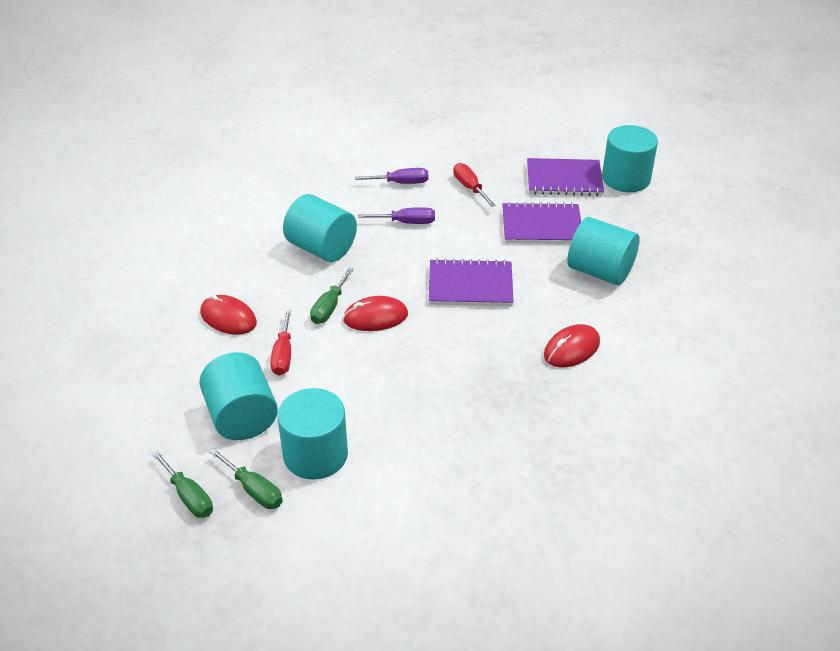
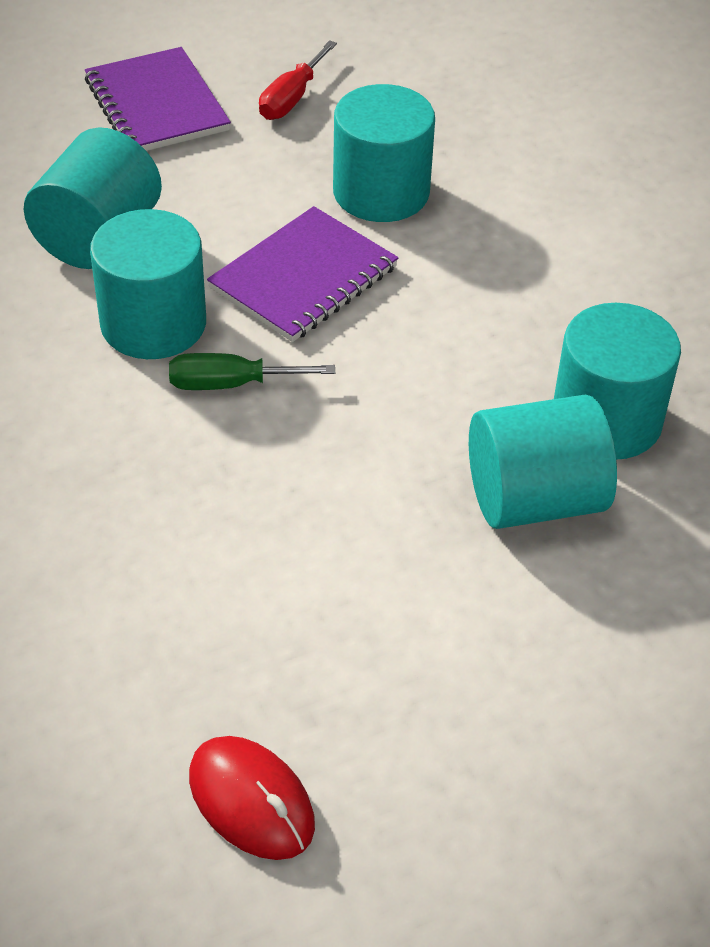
green screwdriver: [152,450,213,518] [210,448,283,509] [310,268,354,324] = 3 -> [169,353,335,390] = 1
purple notebook: [429,259,514,306] [502,202,581,244] [527,158,604,196] = 3 -> [85,47,231,151] [207,206,398,342] = 2
purple screwdriver: [355,168,428,184] [358,207,435,224] = 2 -> none = 0
red mouse: [200,294,257,335] [343,296,408,331] [544,324,600,367] = 3 -> [189,736,315,860] = 1
red screwdriver: [270,310,291,376] [453,163,496,207] = 2 -> [259,40,337,120] = 1

